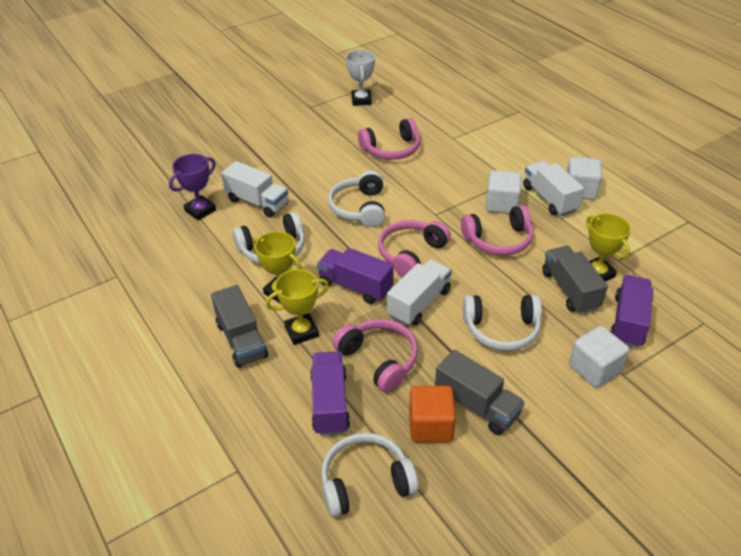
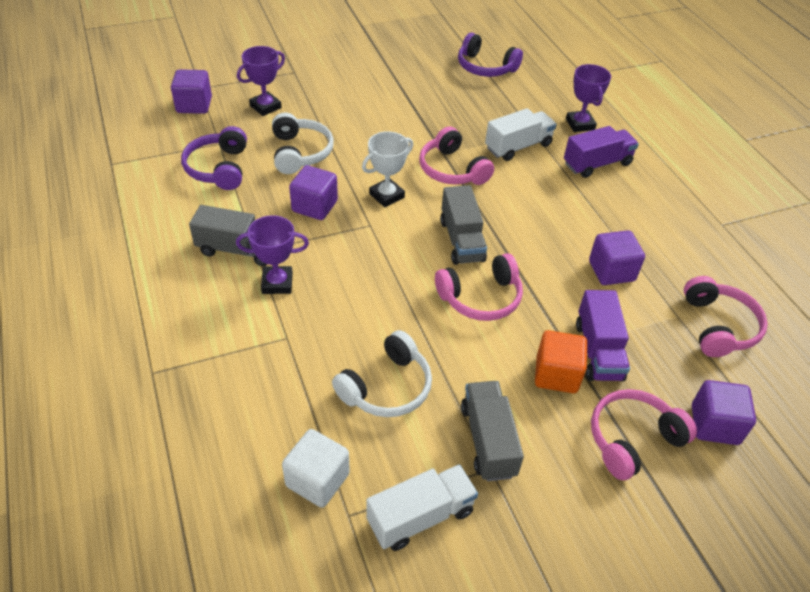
purple cube: none = 0 -> [171,69,212,114] [289,165,338,220] [589,230,645,285] [692,380,756,445] = 4
purple headphones: none = 0 -> [181,126,247,190] [458,32,523,77] = 2
purple trophy: [169,154,216,220] = 1 -> [236,215,309,294] [237,46,285,116] [566,64,611,132] = 3
purple truck: [310,351,350,436] [317,248,394,304] [610,275,653,348] = 3 -> [564,126,639,178] [576,290,630,381] = 2
white cube: [486,170,522,214] [567,157,602,200] [569,326,629,388] = 3 -> [282,429,350,508] = 1
white headphones: [233,212,305,264] [321,433,419,518] [328,170,385,227] [463,295,542,351] = 4 -> [272,112,334,174] [332,330,432,417] = 2
white truck: [221,161,288,217] [387,259,452,326] [523,161,584,216] = 3 -> [366,464,478,551] [485,108,557,161] = 2
yellow trophy: [253,231,301,303] [266,269,329,345] [586,213,631,281] = 3 -> none = 0

